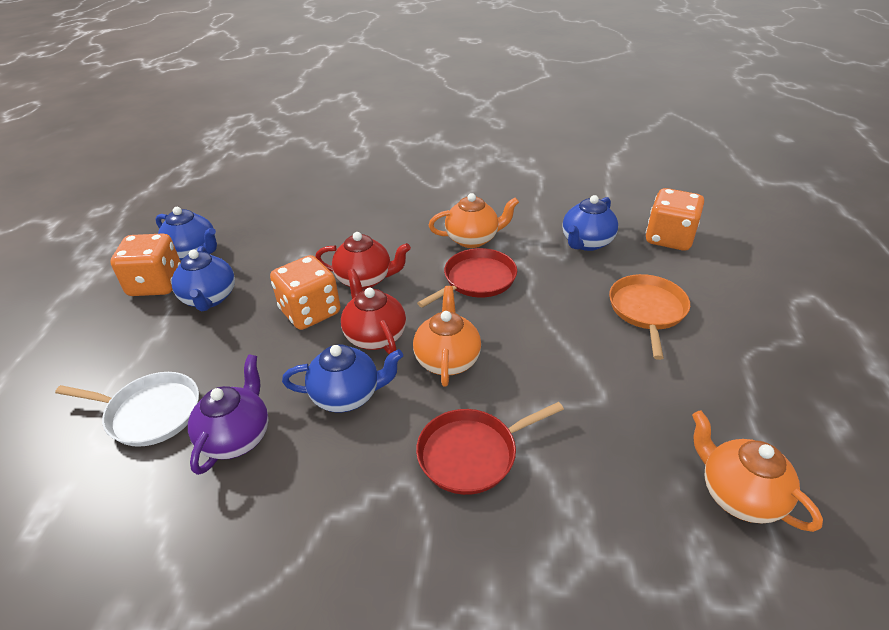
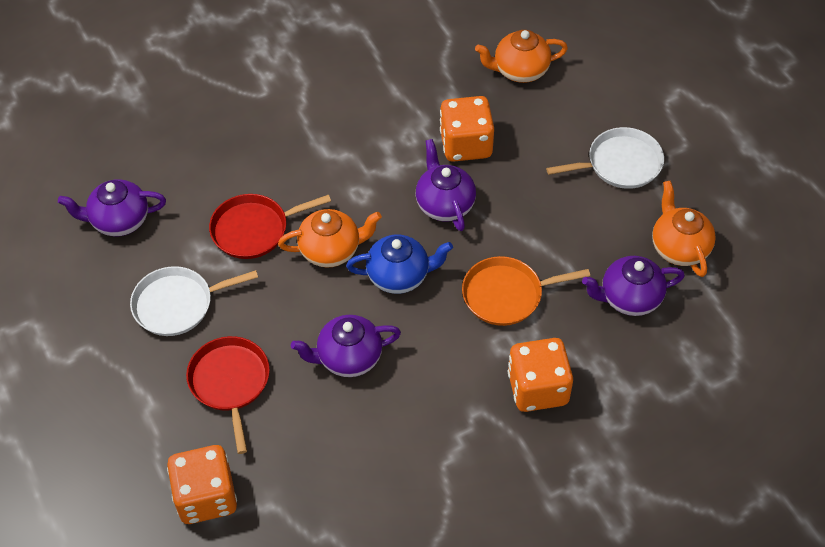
blue teapot: [155,207,217,260] [172,246,235,311] [282,345,403,412] [562,195,618,251] = 4 -> [346,235,453,294] = 1
purple teapot: [188,354,269,475] = 1 -> [58,179,166,237] [291,315,401,377] [416,139,476,231] [582,256,685,316] = 4
red teapot: [315,232,411,290] [341,269,406,354] = 2 -> none = 0
white pan: [55,372,199,447] = 1 -> [130,266,258,336] [546,127,664,189] = 2

